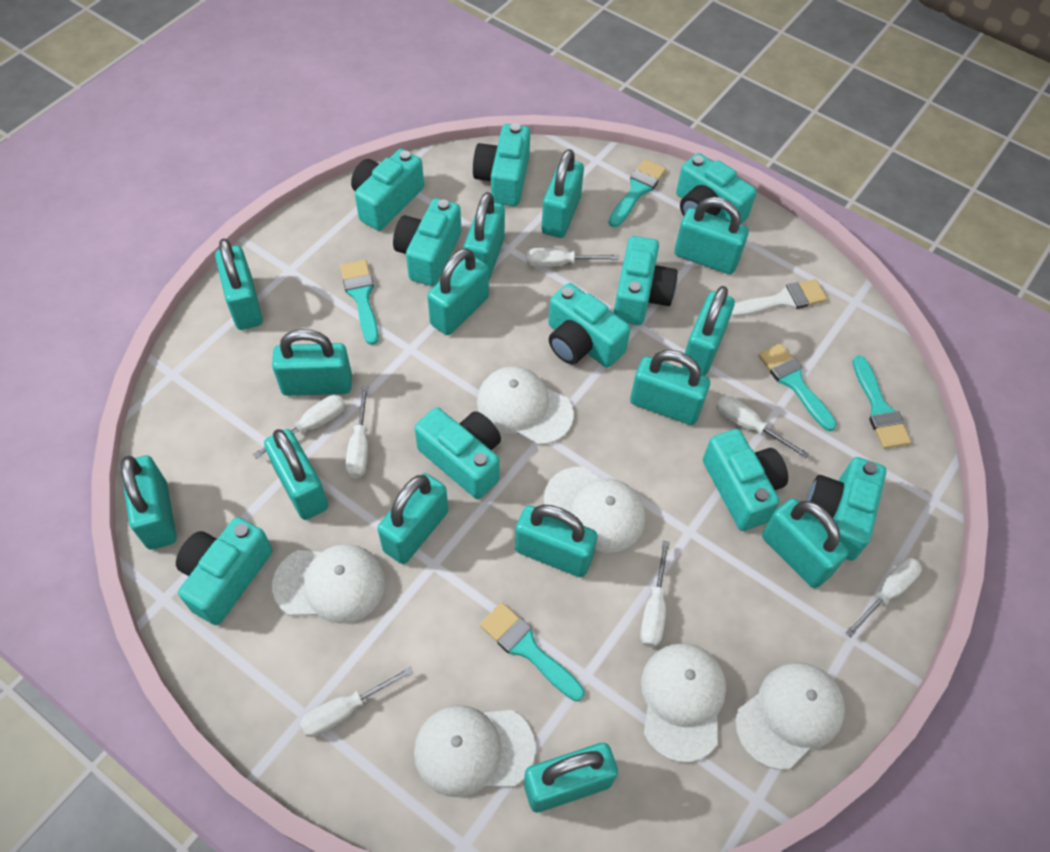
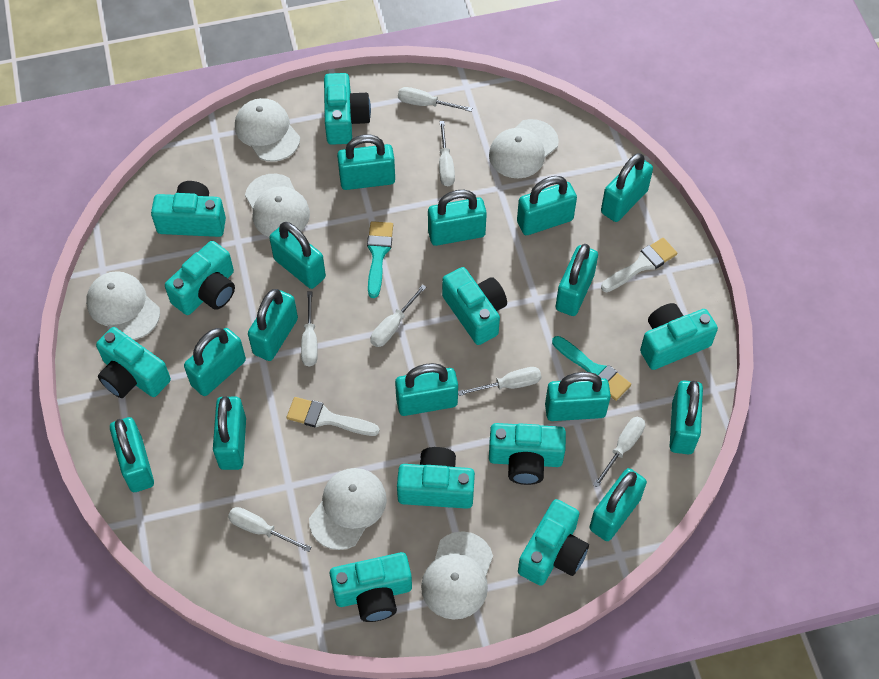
turquoise brush: [340,260,379,345] [480,602,585,701] [608,159,666,227] [758,343,837,431] [853,355,911,449] = 5 -> [367,221,393,298] [552,336,631,401] = 2
white brush: [731,279,827,317] = 1 -> [287,397,380,436] [601,238,677,292] = 2

